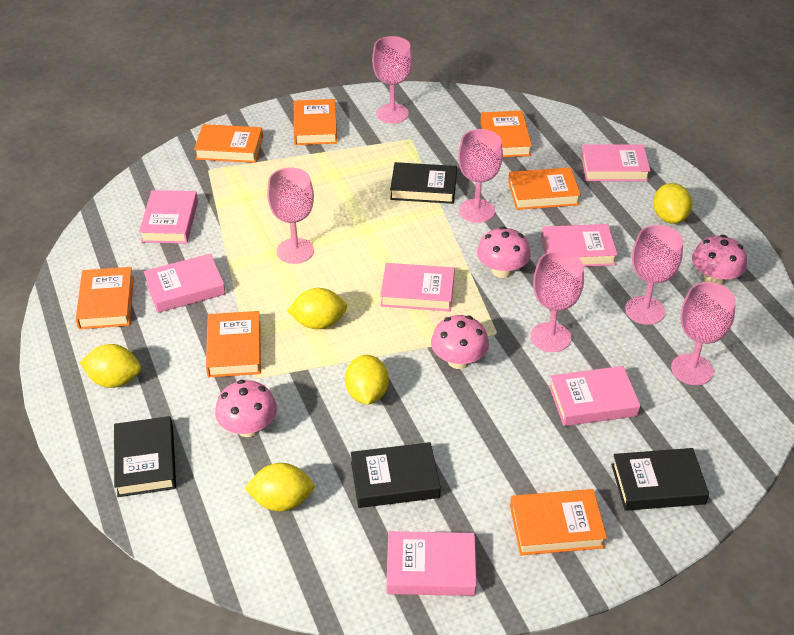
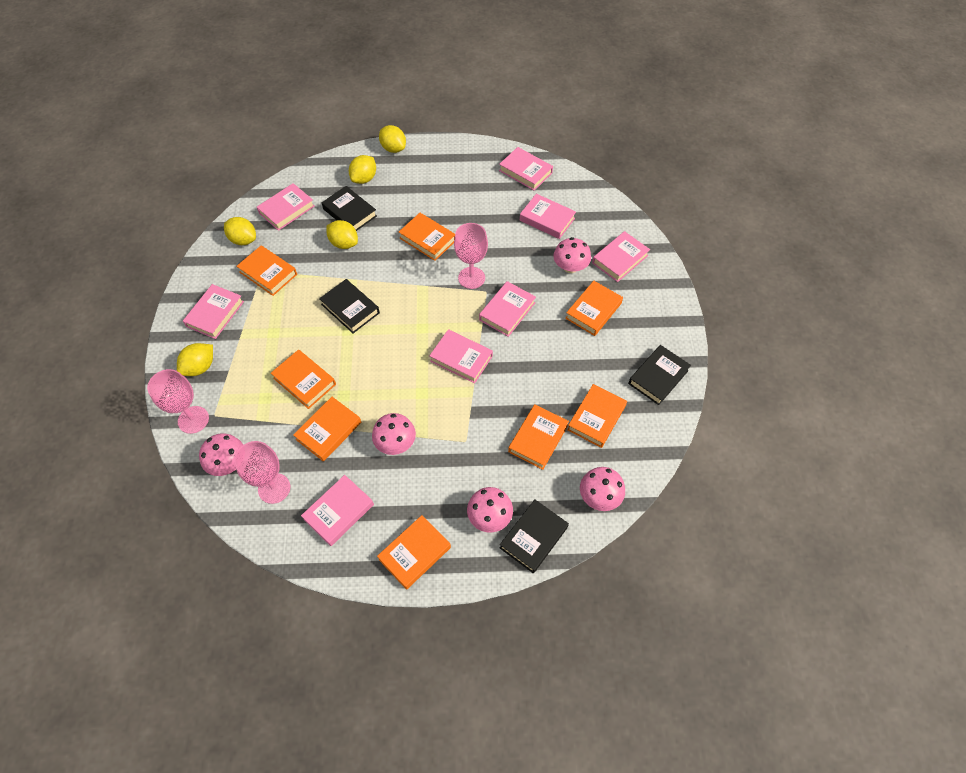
orange book: [76,267,134,329] [194,124,263,163] [206,311,261,377] [294,99,337,145] [480,111,532,157] [508,167,581,210] [510,489,607,555] = 7 -> [236,245,297,296] [271,349,336,409] [293,397,361,462] [377,515,451,590] [399,213,455,261] [508,404,569,470] [565,281,623,336] [567,384,627,448] = 8
pink book: [139,190,198,244] [144,254,226,313] [380,263,455,312] [387,531,476,596] [541,224,618,267] [549,366,641,426] [581,144,651,181] = 7 -> [183,284,244,339] [257,183,315,231] [301,475,374,546] [429,329,493,384] [479,281,536,337] [499,147,553,191] [520,194,576,239] [592,231,650,282] = 8
pink goblet: [267,168,314,264] [372,36,412,123] [458,129,503,223] [531,251,584,352] [625,225,683,325] [671,282,736,385] = 6 -> [147,369,209,434] [234,441,290,504] [454,223,488,289] = 3
pink mushroom: [215,380,277,437] [431,315,489,369] [477,226,531,278] [692,235,747,285] = 4 -> [199,433,243,476] [372,413,416,455] [467,487,513,533] [553,237,591,273] [580,467,625,511] = 5

